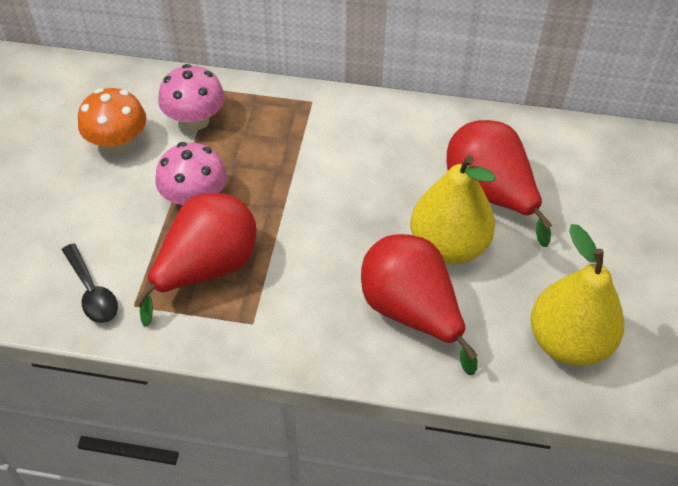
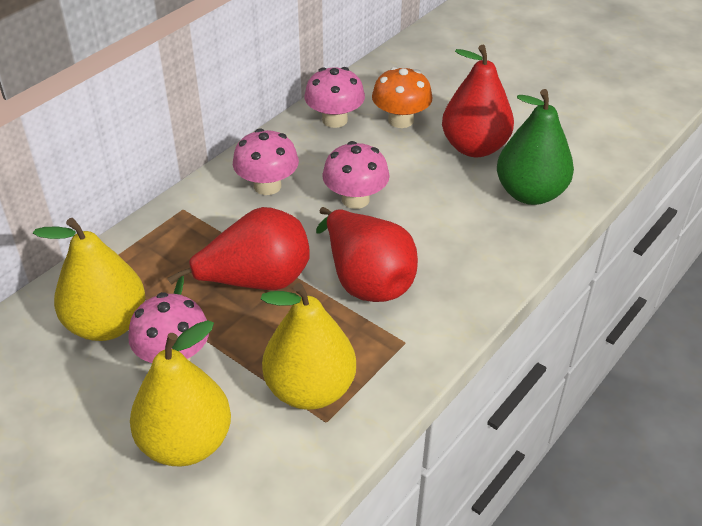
black spoon: [62,243,118,323] = 1 -> none = 0
green pear: none = 0 -> [497,89,574,205] = 1
pink mushroom: [155,142,227,206] [158,64,225,131] = 2 -> [128,292,209,363] [233,129,299,195] [305,67,365,128] [322,141,390,209] = 4
yellow pear: [410,155,496,264] [530,224,624,366] = 2 -> [33,218,145,341] [130,320,231,467] [261,283,356,410] = 3

